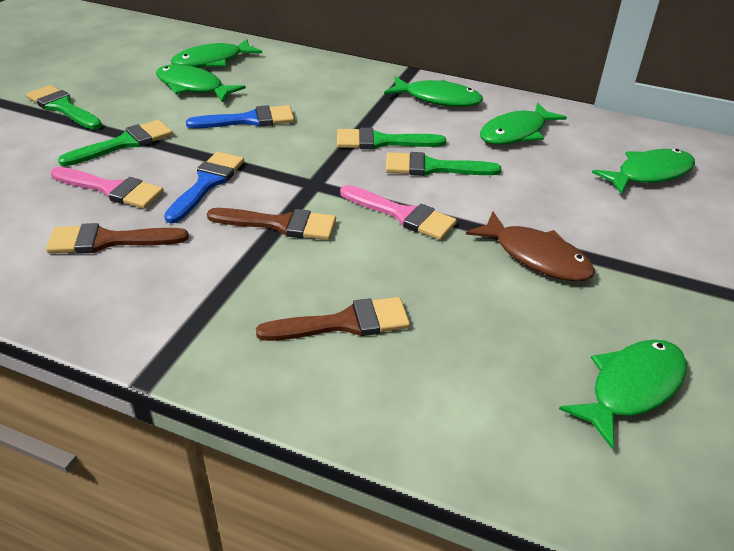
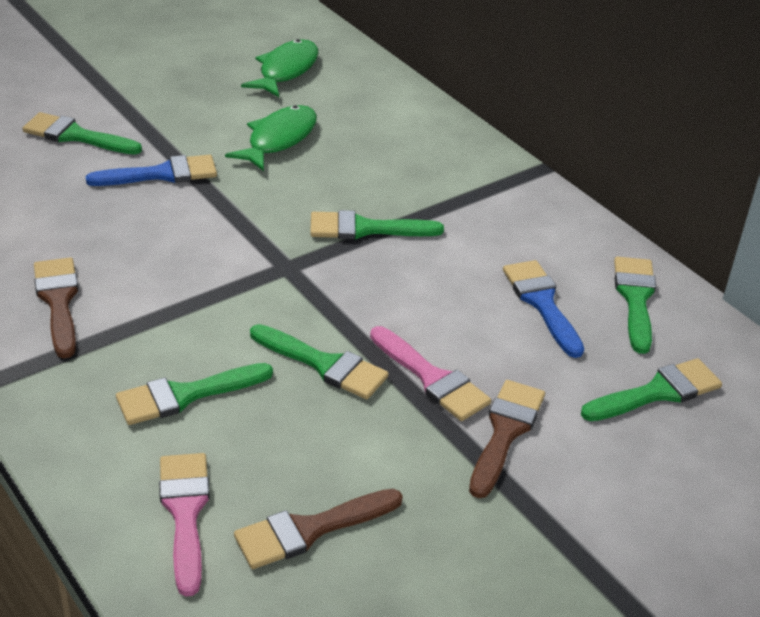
brown fish: [466,212,595,281] = 1 -> none = 0
green brush: [26,85,102,130] [58,120,173,166] [337,128,446,149] [386,152,501,176] = 4 -> [22,112,142,155] [116,363,273,425] [250,324,389,399] [310,210,444,240] [581,358,722,421] [614,257,656,354] = 6
green fish: [156,64,246,103] [171,39,262,68] [384,76,483,107] [480,102,567,145] [559,340,687,450] [592,149,695,195] = 6 -> [225,105,317,171] [241,39,318,97] = 2

